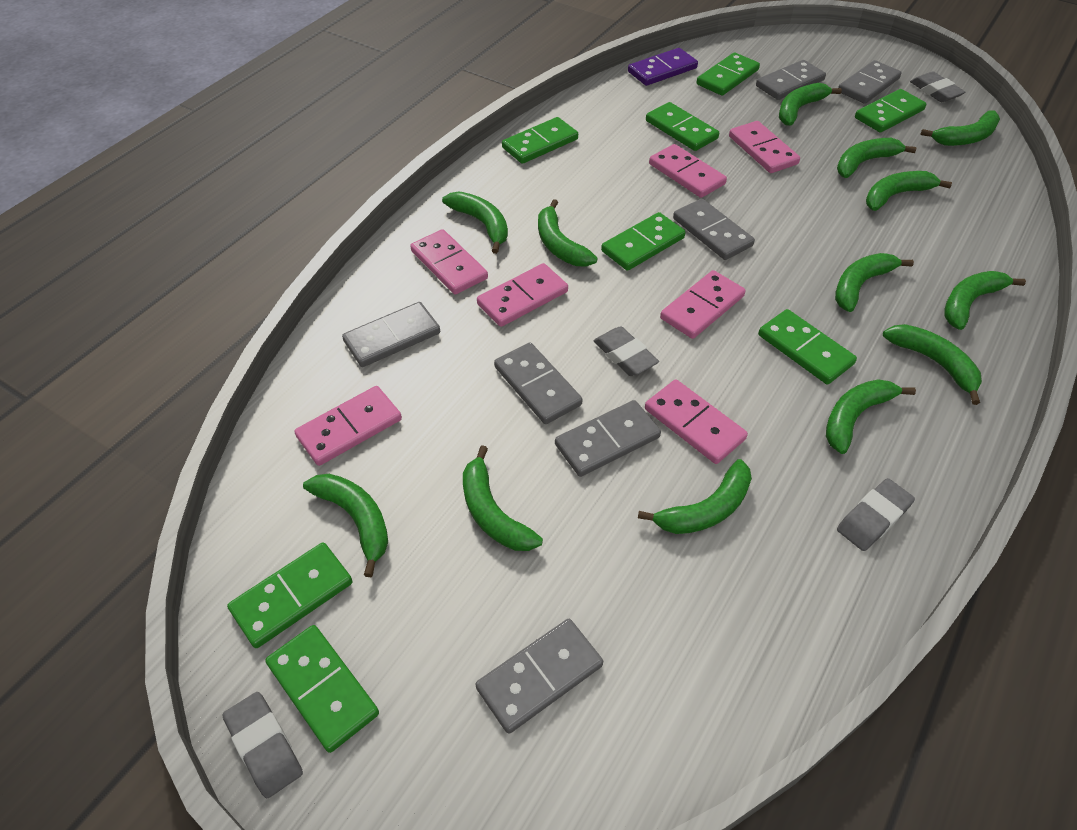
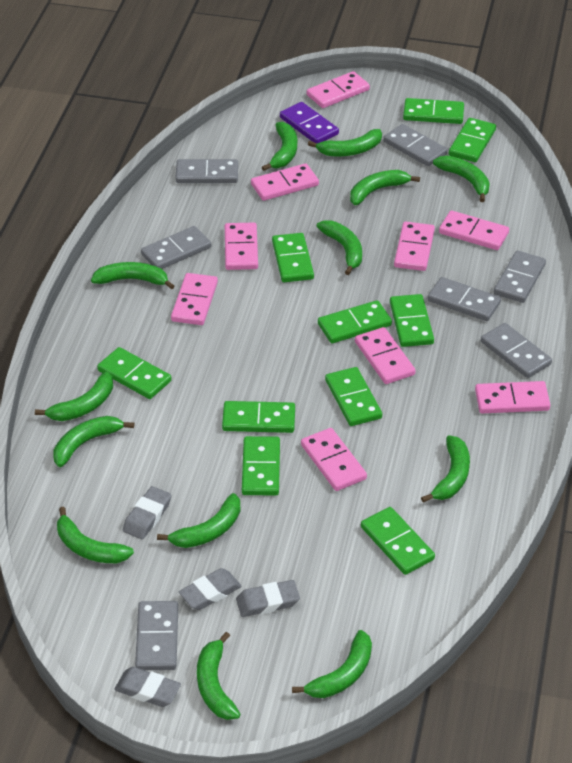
green domino: [227,542,352,648] [265,625,379,753] [502,117,578,164] [601,212,686,271] [646,102,719,151] [696,52,760,95] [758,309,857,384] [855,89,926,133] = 8 -> [97,347,172,399] [222,401,295,433] [242,436,280,495] [272,233,314,282] [318,300,392,343] [325,367,382,426] [361,507,435,575] [390,294,434,347] [403,98,464,124] [449,118,496,162] = 10
pink domino: [294,386,402,466] [410,229,488,295] [477,263,568,327] [645,379,748,464] [649,144,727,198] [660,270,745,339] [729,121,800,173] = 7 -> [171,273,218,325] [225,223,258,270] [251,163,319,201] [301,428,367,491] [307,71,370,108] [355,327,416,384] [394,222,435,271] [439,211,509,250] [475,381,550,414] = 9

